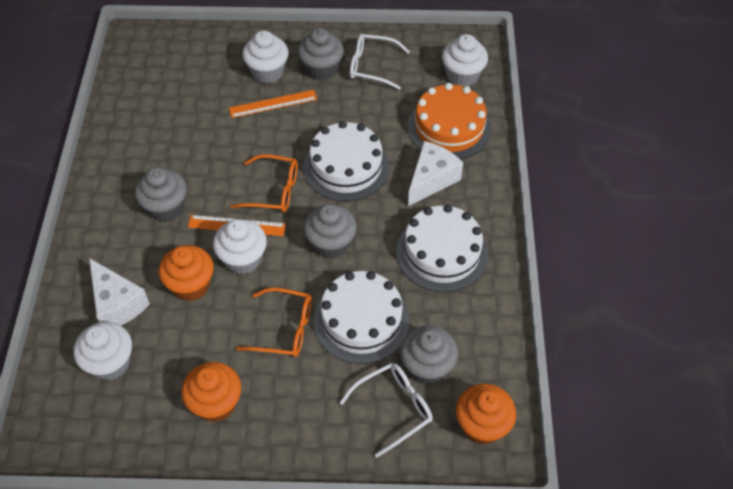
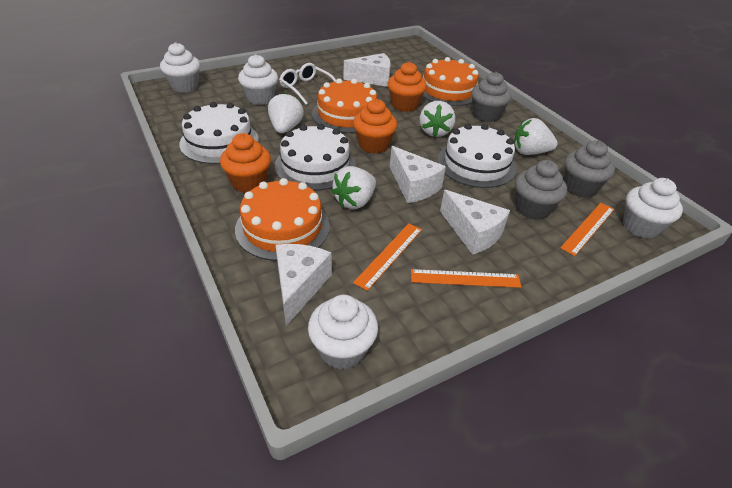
grey cupcake: [135,167,187,222] [298,28,344,81] [304,204,357,259] [400,325,458,385] = 4 -> [471,72,511,122] [515,160,567,220] [564,140,615,198] = 3
orange cake: [408,83,491,159] = 1 -> [235,178,330,261] [312,78,377,133] [422,57,479,106] = 3
orange glasses: [230,154,298,212] [236,287,312,357] = 2 -> none = 0
orange ruler: [188,215,286,236] [229,90,317,118] = 2 -> [353,223,422,291] [411,269,521,288] [560,203,614,256] = 3
white cheese: [89,258,150,326] [408,141,463,206] = 2 -> [276,244,332,326] [343,53,391,87] [390,146,446,203] [440,190,510,255] = 4
white glasses: [339,363,433,458] [350,34,410,90] = 2 -> [279,63,336,105] = 1
white strawberry: none = 0 -> [268,92,304,133] [331,166,376,209] [420,101,455,137] [514,118,558,155] = 4

